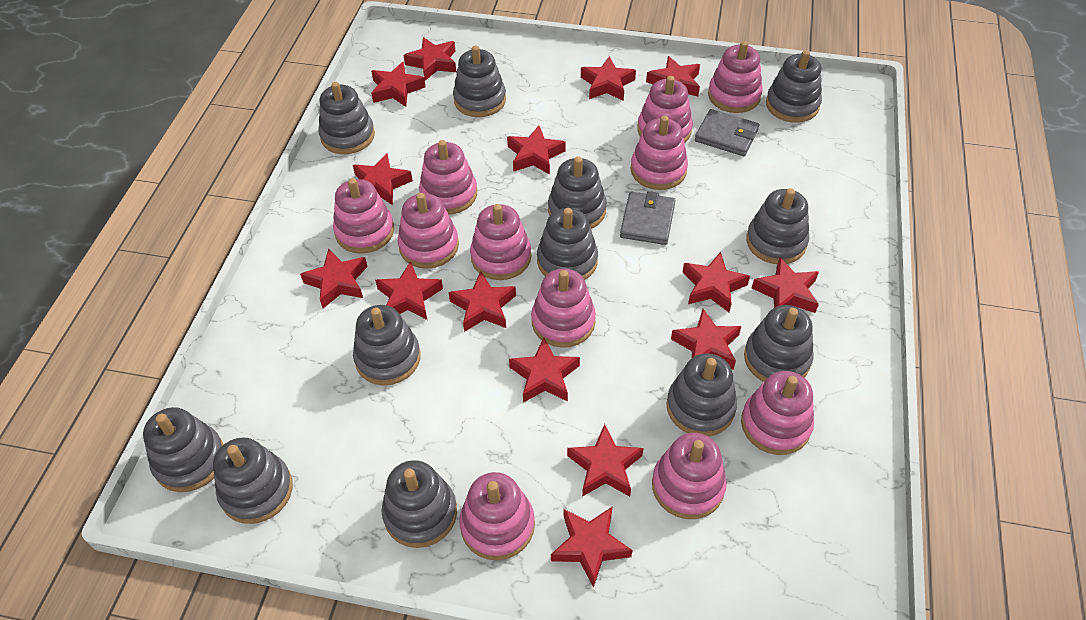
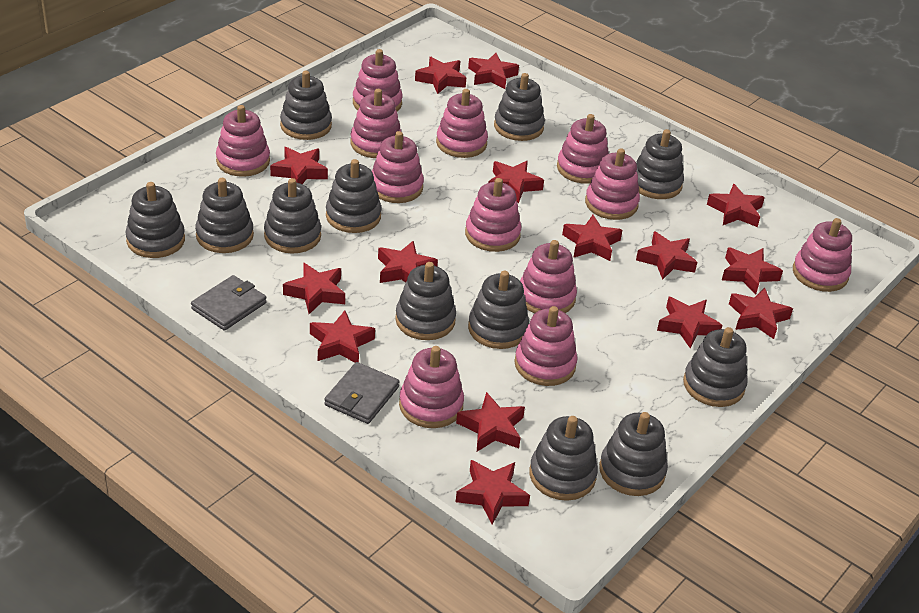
pink stacking toy: [333,178,394,254] [398,193,459,269] [419,140,477,215] [459,472,535,560] [470,204,531,280] [531,268,596,348] [630,116,688,190] [637,76,693,143] [652,433,727,519] [708,41,763,113] [741,371,814,455] = 11 -> [216,105,270,177] [350,89,401,158] [353,49,403,111] [372,131,424,203] [399,346,464,428] [436,89,488,158] [465,178,521,252] [515,306,577,386] [520,240,577,314] [557,114,609,184] [585,148,640,220] [793,218,852,292] = 12

